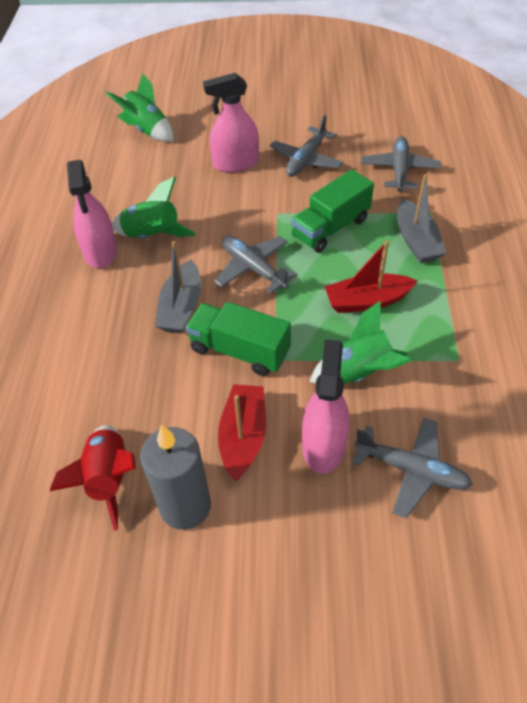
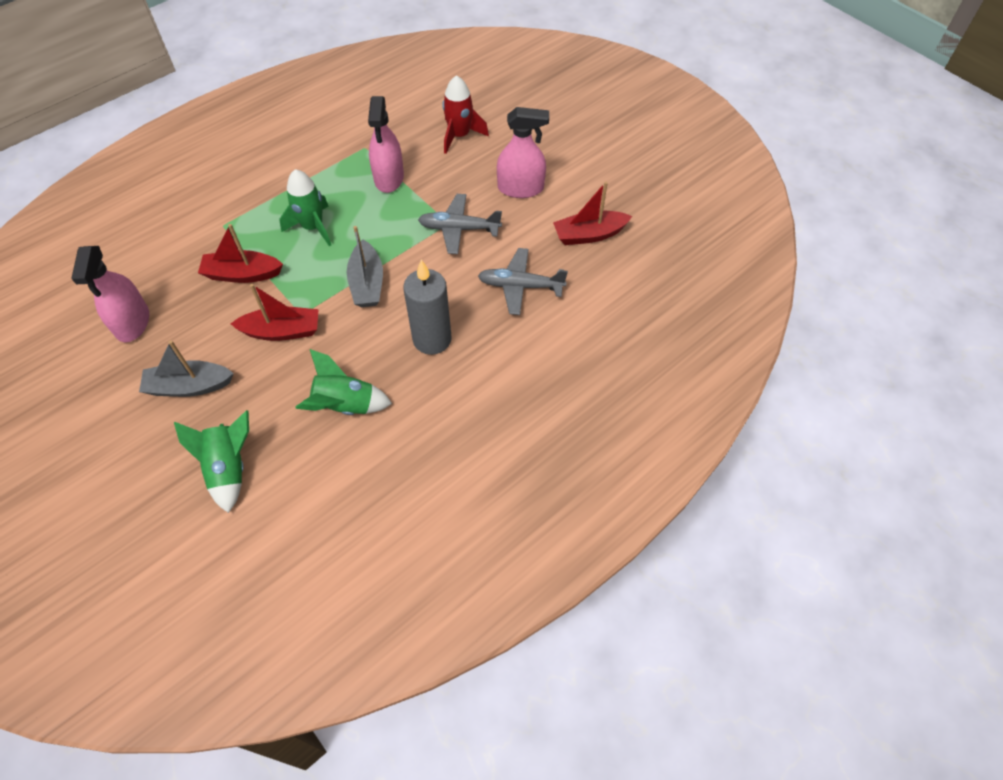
green truck: [186,302,291,376] [291,169,374,253] = 2 -> none = 0
grey plane: [214,235,297,294] [270,115,343,177] [352,418,473,518] [361,136,441,192] = 4 -> [418,194,502,254] [478,248,568,315] = 2
red boat: [218,384,266,481] [325,240,418,313] = 2 -> [198,224,283,283] [231,284,319,341] [553,181,632,245] = 3

